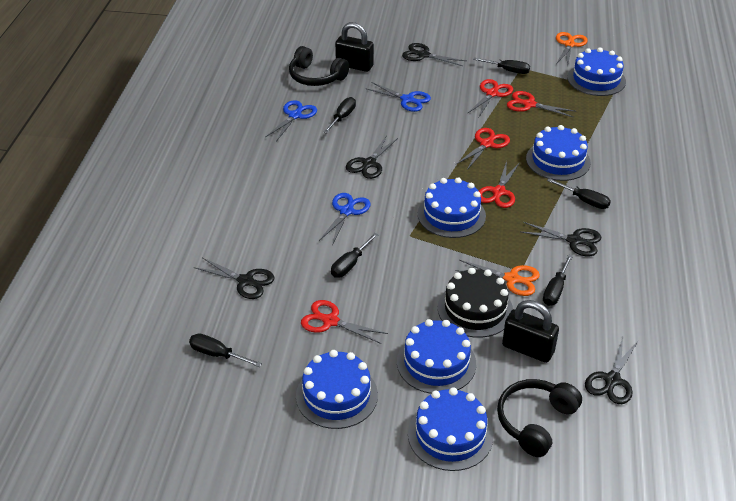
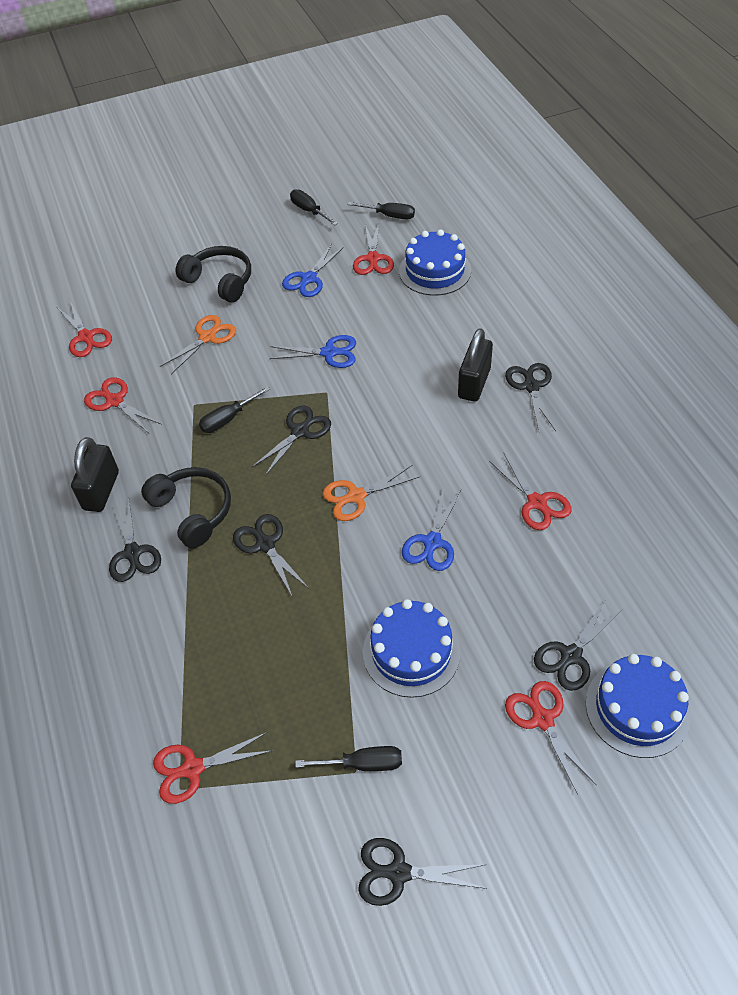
black cake: [438,267,513,338] = 1 -> none = 0
black scissors: [194,258,275,299] [346,135,398,179] [402,43,466,66] [521,222,602,256] [585,337,639,404] = 5 -> [109,498,161,582] [233,514,308,598] [252,405,331,476] [358,838,487,906] [505,363,556,431] [534,599,623,691] = 6
black screwdriver: [189,334,262,367] [323,97,356,133] [331,233,378,278] [473,57,530,74] [543,254,573,306] [547,178,611,209] = 6 -> [199,386,270,433] [290,189,338,225] [295,746,402,771] [347,202,415,219] = 4
blue cake: [296,350,378,429] [397,319,476,394] [408,387,493,471] [418,177,486,238] [526,125,591,181] [567,47,626,96] = 6 -> [363,599,461,698] [399,229,471,296] [586,654,691,758] = 3
red scissors: [301,300,388,344] [457,128,510,170] [467,79,513,117] [479,161,519,208] [507,91,575,117] = 5 -> [58,301,112,357] [84,377,162,433] [153,732,271,804] [353,223,394,275] [489,453,572,530] [505,681,596,794] = 6

